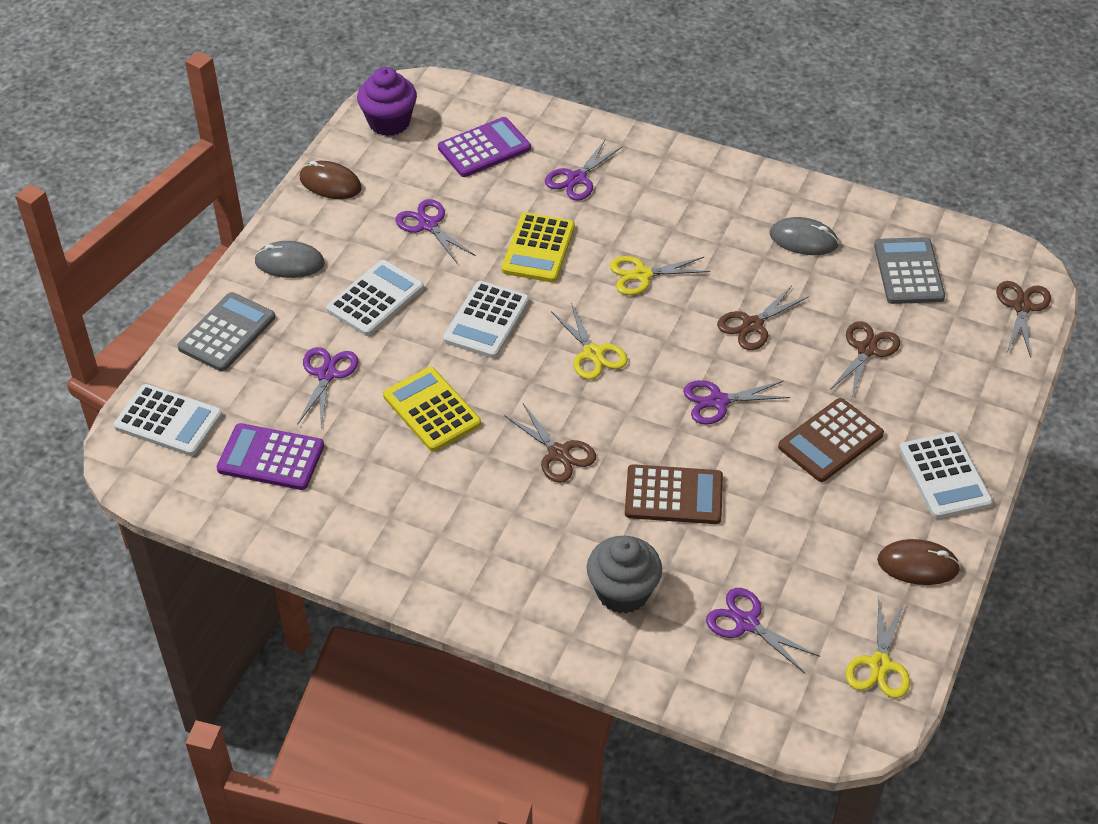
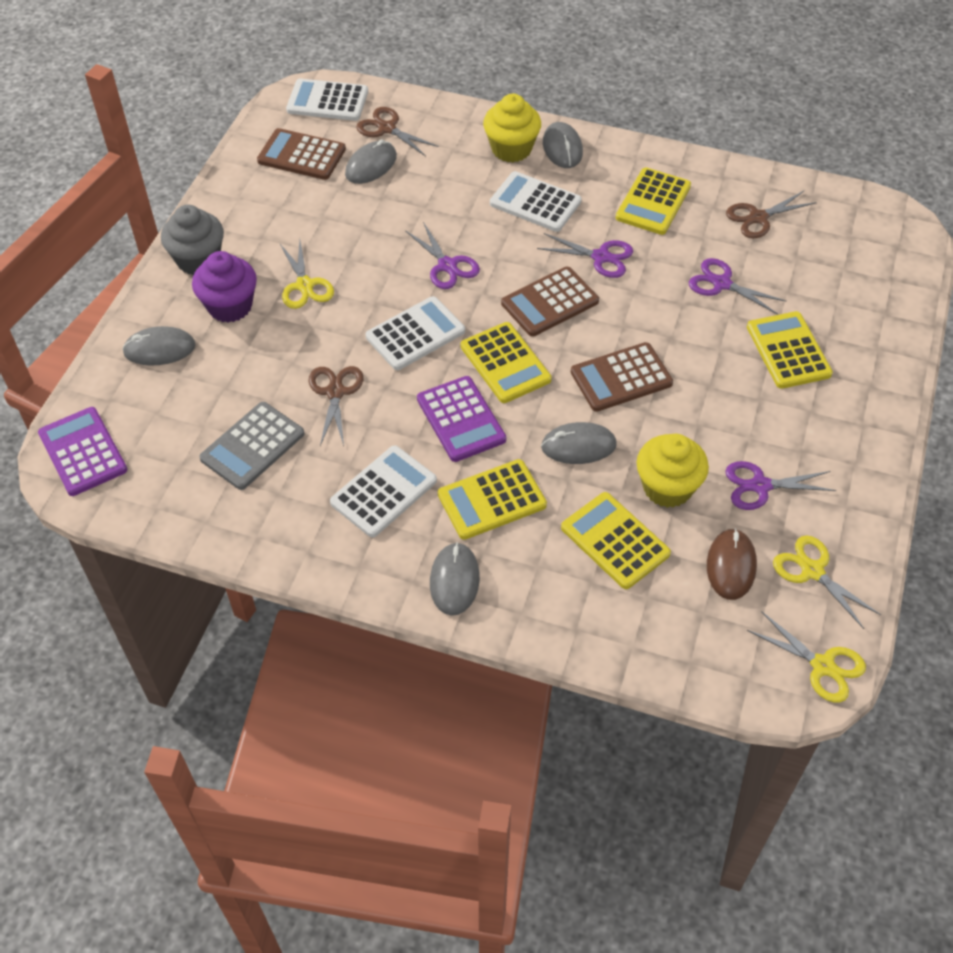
brown calculator: [625,464,723,524] [778,398,884,482] = 2 -> [257,128,346,180] [501,267,599,337] [571,342,673,412] = 3
brown mouse: [300,161,362,199] [877,539,961,585] = 2 -> [707,528,757,600] = 1
brown scissors: [504,403,596,483] [717,286,809,350] [830,321,900,398] [996,281,1051,358] = 4 -> [309,366,363,446] [356,107,439,156] [726,191,817,239] = 3
grey calculator: [177,292,275,371] [874,237,945,304] = 2 -> [199,402,305,490] = 1
grey mouse: [254,241,325,278] [770,217,839,255] = 2 -> [122,326,196,366] [345,139,397,184] [430,542,480,616] [541,422,617,464] [543,122,583,168] = 5
purple scissors: [297,347,358,426] [395,199,476,264] [545,140,622,200] [683,380,791,425] [706,588,820,673] = 5 -> [405,222,480,289] [537,233,633,278] [689,258,787,315] [725,461,836,510] = 4
yellow calculator: [383,367,481,452] [502,212,575,282] = 2 -> [438,459,547,540] [461,322,552,403] [561,492,671,589] [616,168,691,235] [747,311,833,389] = 5
yellow cupcake: none = 0 -> [483,94,541,162] [637,434,709,508] = 2

